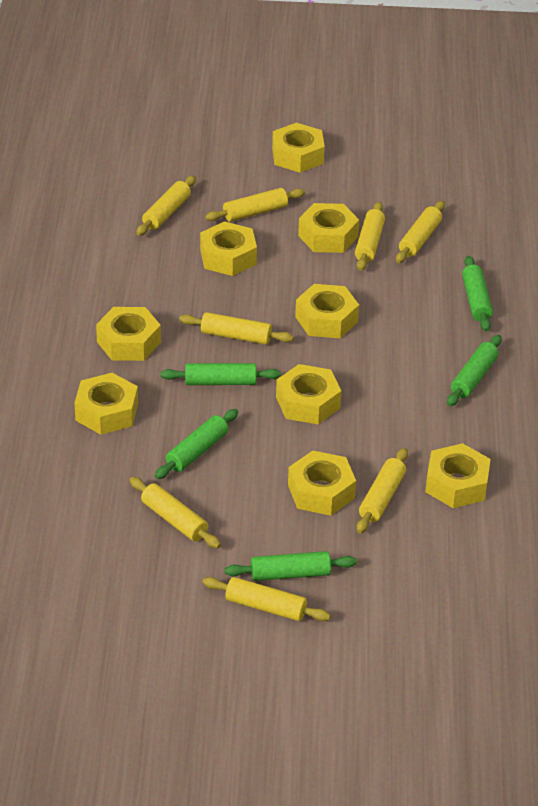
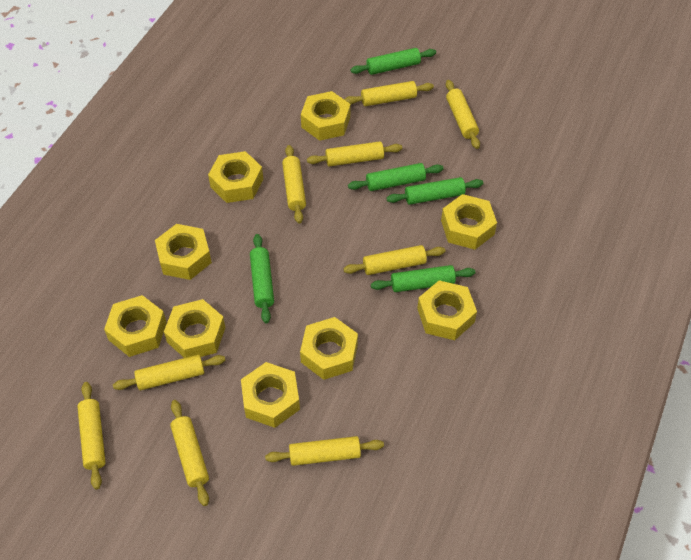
yellow rolling pin: [130,477,221,548] [136,176,196,236] [179,312,294,344] [203,577,331,621] [205,188,305,222] [355,202,385,271] [356,448,408,533] [396,201,445,263] = 8 -> [77,382,106,489] [113,355,226,390] [170,400,209,506] [265,436,384,466] [282,145,306,224] [307,141,402,167] [343,245,445,275] [344,81,434,106] [446,80,480,149] = 9

